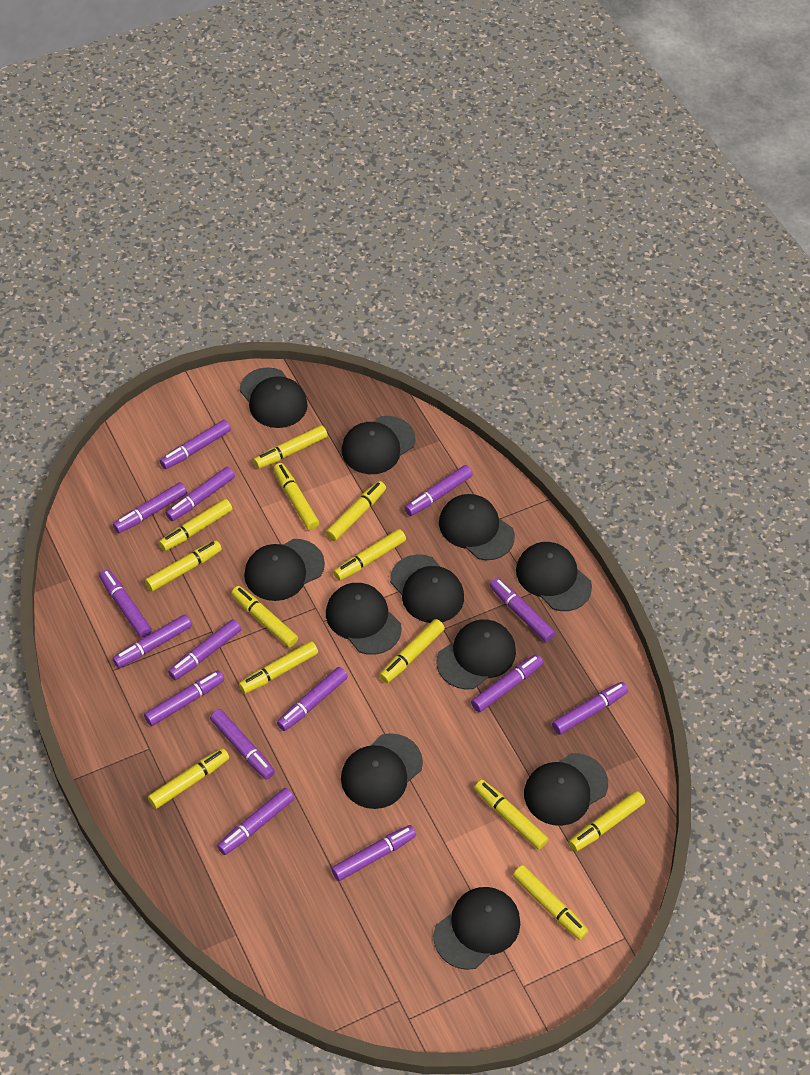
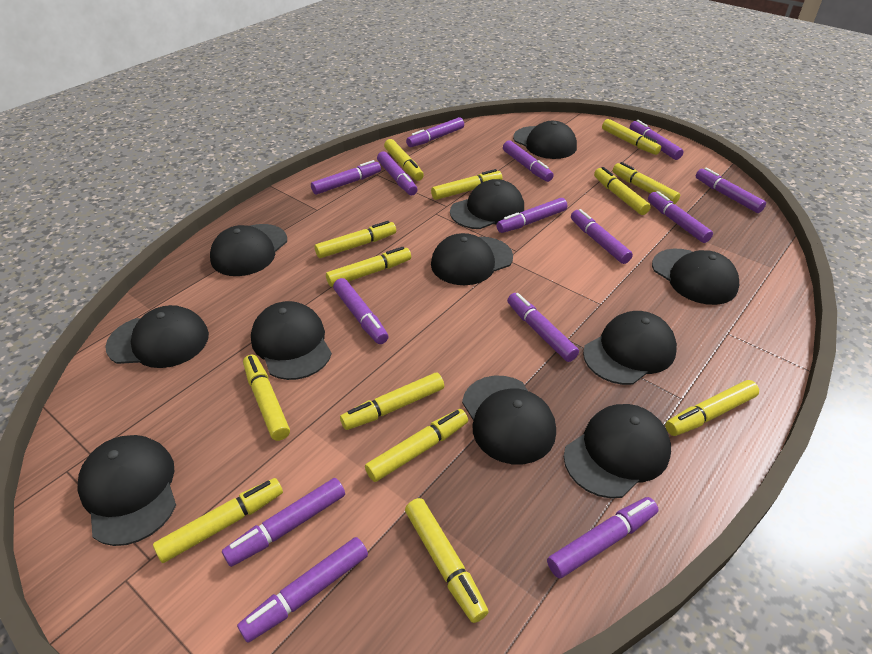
purple marker: [99,569,152,638] [112,614,192,668] [113,482,187,533] [144,670,224,726] [160,420,231,469] [166,467,235,521] [168,619,241,680] [210,709,275,779] [217,788,294,855] [277,667,348,731] [331,825,416,881] [404,465,473,516] [471,654,543,712] [490,578,555,642] [552,682,628,735] = 15 -> [222,478,345,567] [237,537,368,643] [311,160,381,195] [333,278,389,344] [377,152,418,195] [406,117,464,147] [496,198,567,233] [503,141,554,182] [507,293,579,362] [547,497,658,579] [571,209,633,264] [630,120,684,160] [648,191,713,243] [696,168,766,213] = 14

